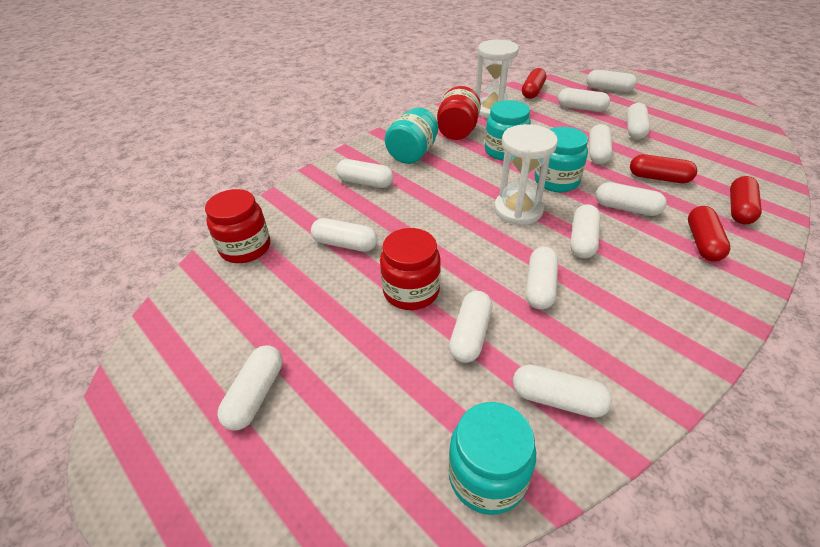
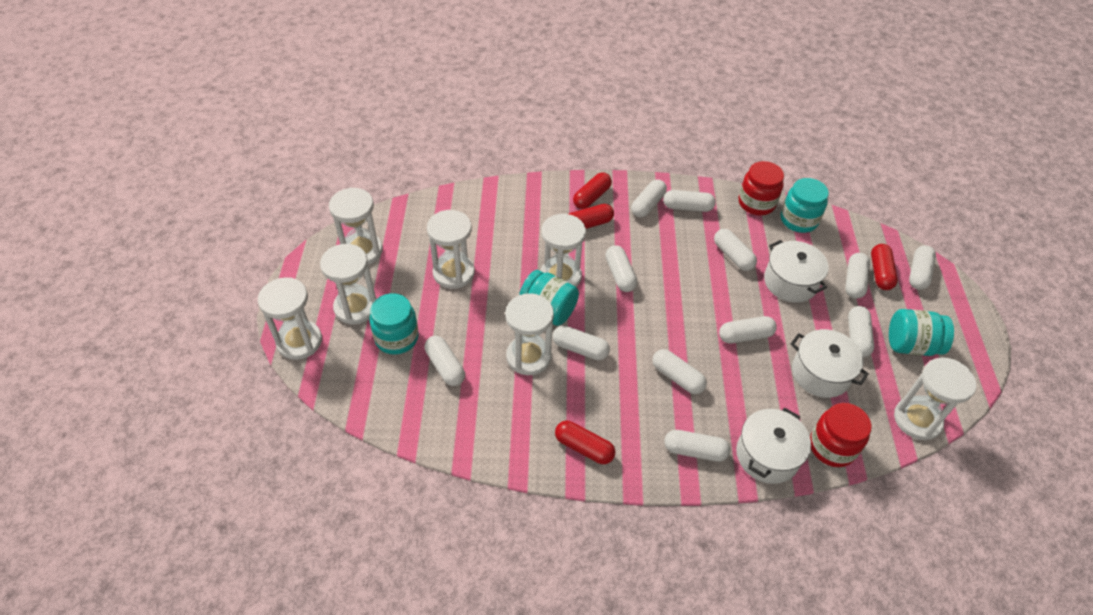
red jar: [205,189,270,263] [380,228,441,310] [437,86,481,140] = 3 -> [738,161,784,216] [810,403,872,467] = 2
white hourglass: [476,39,519,118] [494,124,558,225] = 2 -> [258,277,322,360] [320,244,377,324] [329,188,383,265] [427,210,475,289] [505,293,554,375] [540,214,586,287] [894,358,976,441] = 7
white pot: none = 0 -> [736,408,811,484] [764,240,829,303] [791,329,869,398] = 3

